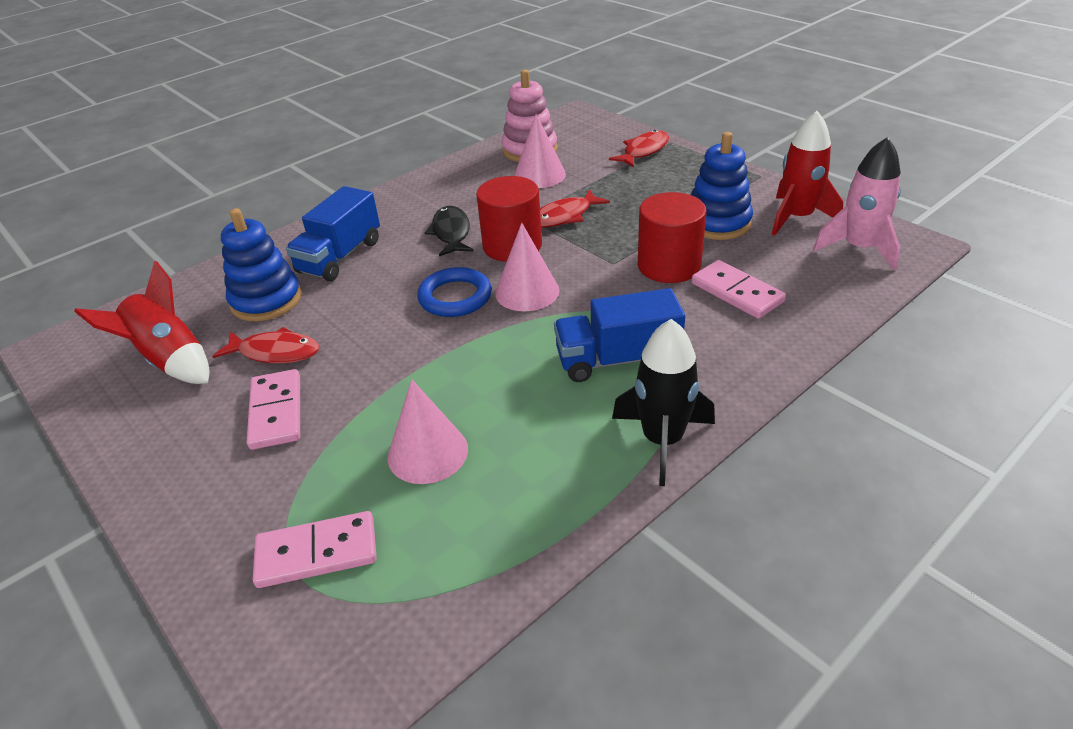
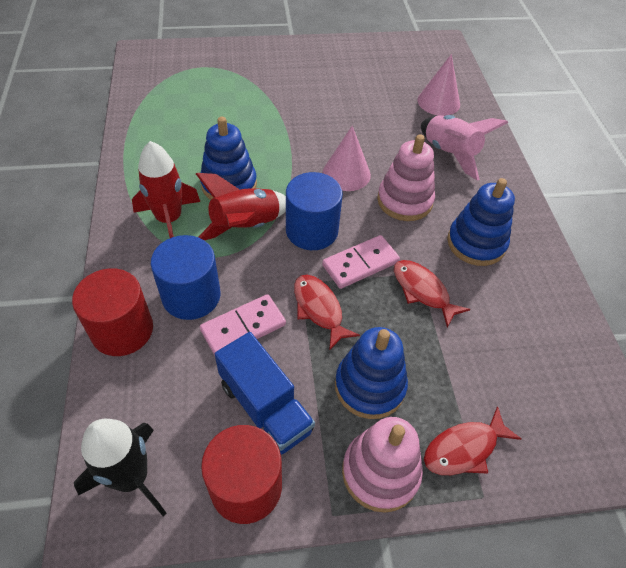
black fish: [425,206,474,256] = 1 -> none = 0
blue cylinder: none = 0 -> [151,235,220,320] [286,172,343,250] = 2
blue ring: [417,267,492,317] = 1 -> none = 0
blue stacking toy: [221,208,302,321] [691,132,753,240] = 2 -> [200,117,257,200] [335,327,408,419] [447,178,515,266] = 3
blue truck: [286,186,380,281] [554,288,685,382] = 2 -> [215,332,315,454] = 1
pink cone: [387,379,468,484] [495,223,559,311] [514,114,566,188] = 3 -> [323,126,371,191] [418,54,460,116] = 2
pink domino: [247,369,300,450] [253,511,377,588] [691,260,786,319] = 3 -> [200,294,286,356] [322,235,400,289] = 2
pink stacking toy: [502,70,557,162] = 1 -> [342,417,423,513] [377,134,435,221] = 2

